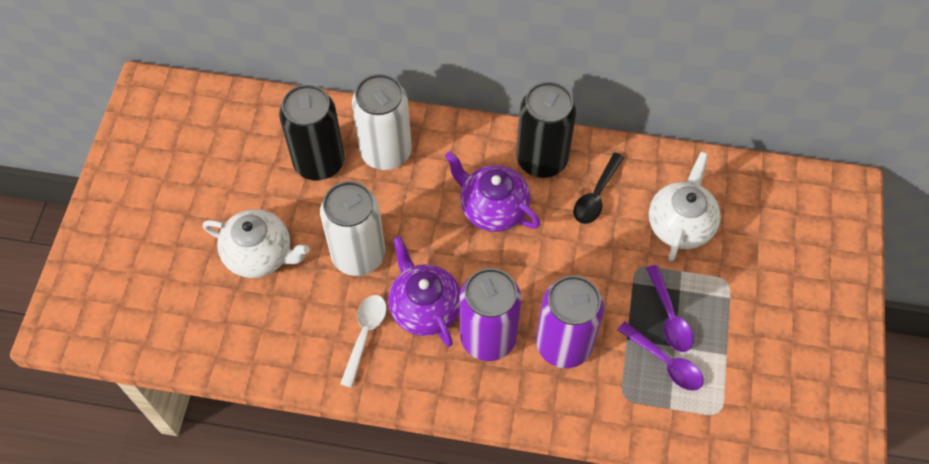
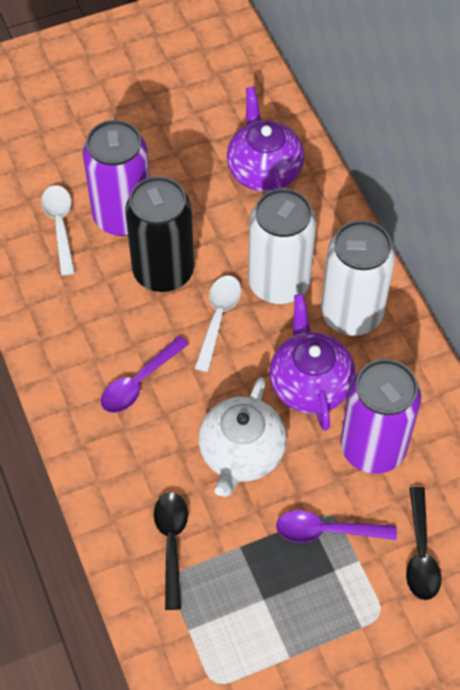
black can: [279,84,345,180] [516,82,577,178] = 2 -> [125,176,194,292] = 1
black spoon: [573,152,624,224] = 1 -> [154,492,188,610] [406,487,442,600] = 2
white spoon: [340,295,387,388] = 1 -> [41,185,75,275] [195,276,241,372] = 2
white teapot: [203,209,310,278] [649,152,721,261] = 2 -> [199,377,287,497] = 1

